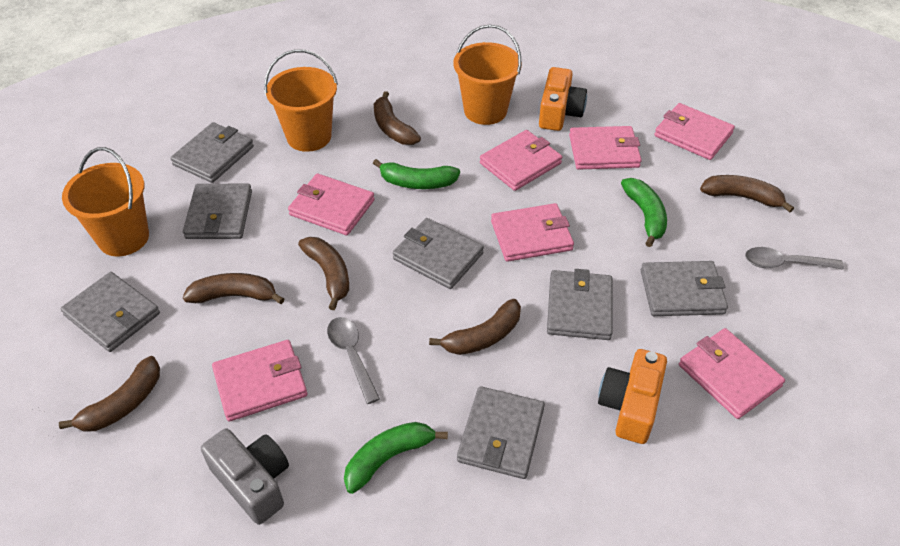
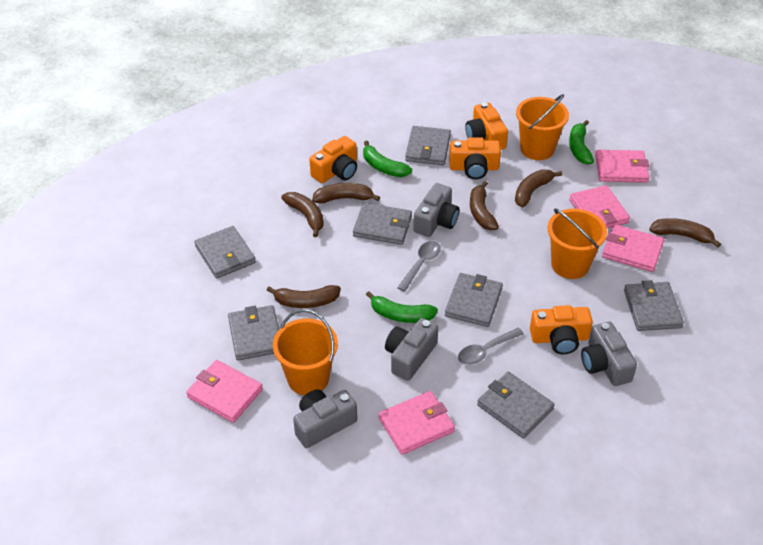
grey camera: [201,428,289,525] = 1 -> [293,390,357,448] [385,318,438,381] [413,183,459,237] [581,322,637,386] = 4
orange camera: [539,67,587,131] [598,349,667,444] = 2 -> [309,136,357,183] [449,137,501,179] [465,102,508,150] [530,305,593,354] = 4
pink wallet: [212,340,307,422] [288,174,375,235] [480,130,562,191] [491,203,574,262] [569,126,642,170] [654,103,735,160] [679,328,785,419] = 7 -> [186,360,263,423] [379,391,455,455] [569,185,630,228] [595,150,649,183] [602,224,664,272] = 5

